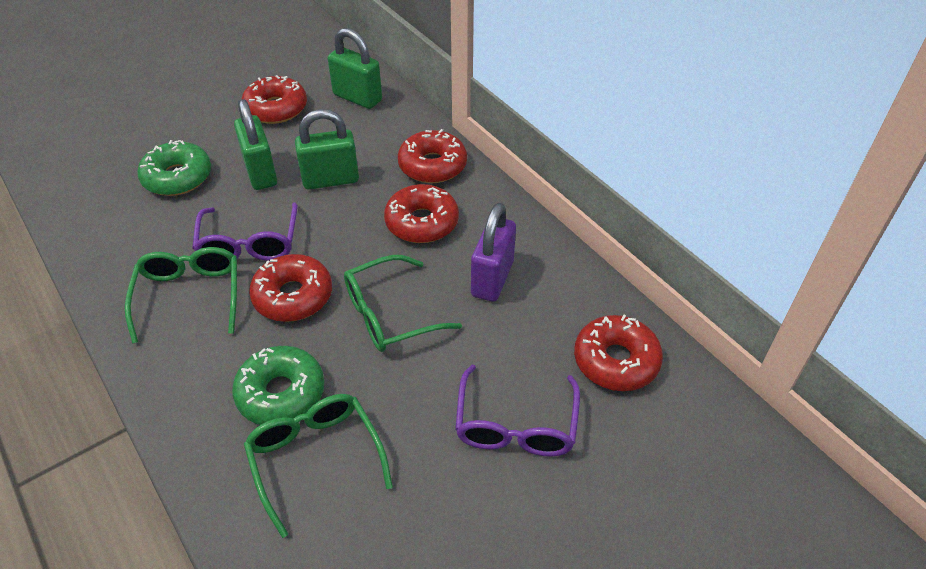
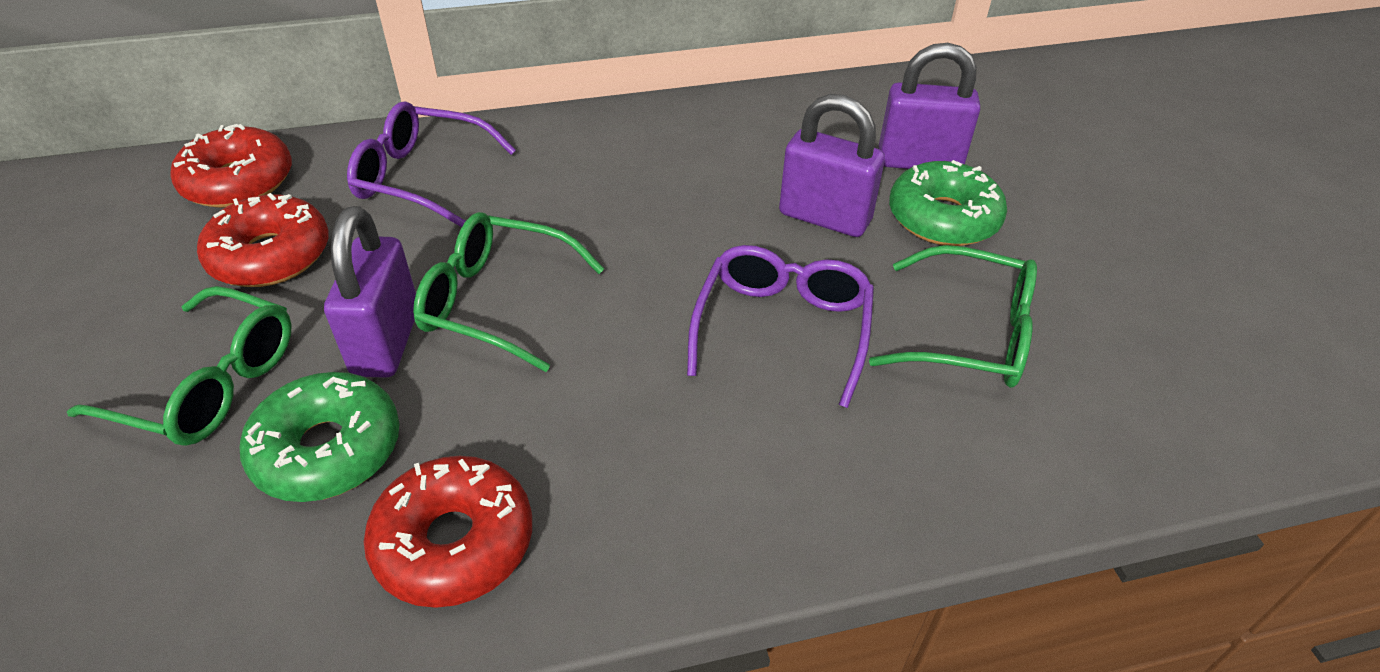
green padlock: [234,99,277,190] [295,109,359,189] [328,28,382,109] = 3 -> none = 0
purple padlock: [471,203,516,302] = 1 -> [324,206,416,378] [779,94,885,237] [879,43,981,169] = 3
red donut: [241,75,307,124] [249,254,332,322] [384,184,459,243] [398,129,467,183] [574,315,663,391] = 5 -> [170,124,292,208] [197,193,329,287] [364,456,532,608] = 3

